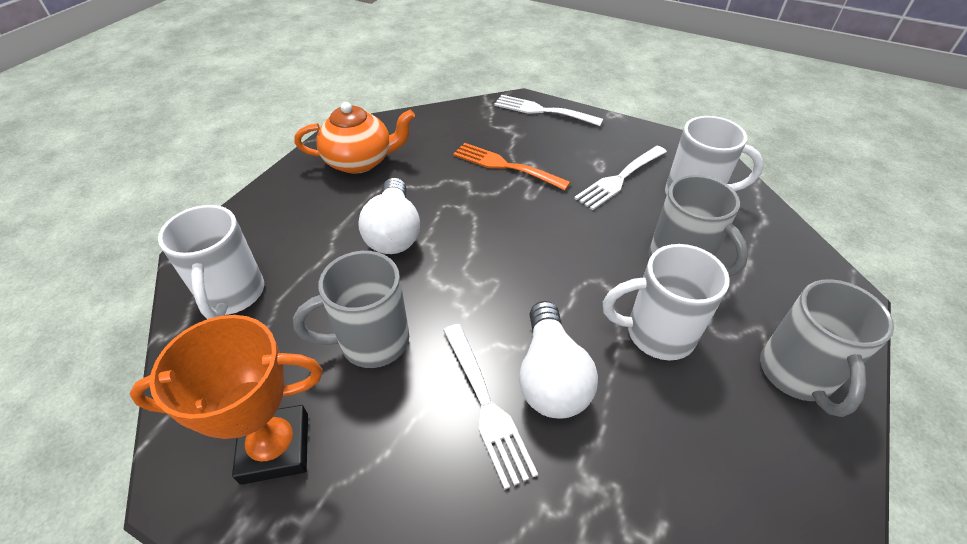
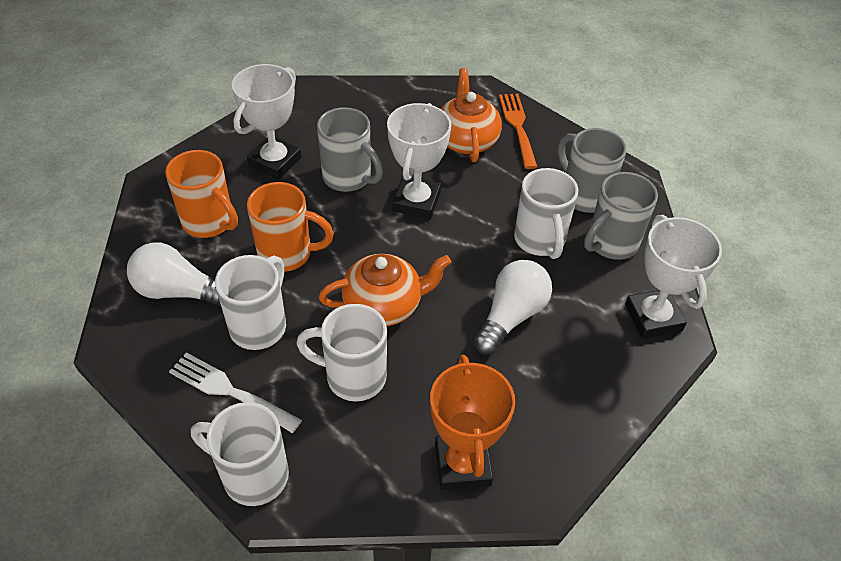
orange mug: none = 0 -> [165,150,238,238] [247,182,334,272] = 2
orange teapot: [294,102,415,174] = 1 -> [319,254,451,326] [441,68,502,162] = 2
white fork: [443,324,538,490] [494,95,603,126] [574,146,667,210] = 3 -> [169,352,302,433] = 1
white mug: [158,205,264,319] [603,244,730,360] [665,116,764,195] = 3 -> [191,402,289,506] [215,255,286,350] [296,304,387,401] [514,168,578,259] = 4
white trophy: none = 0 -> [232,64,301,180] [387,103,451,219] [625,215,722,339] = 3

